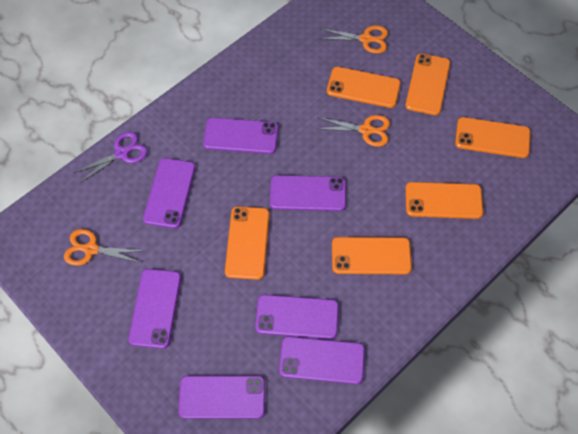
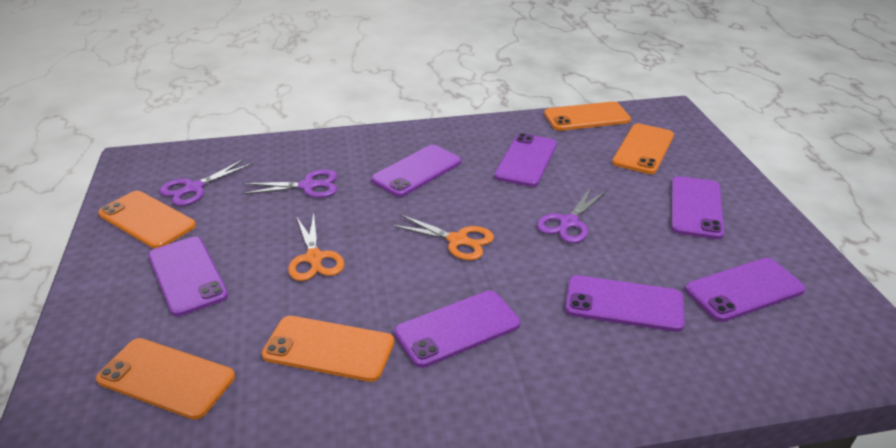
orange phone: [225,206,270,280] [327,67,401,108] [332,237,412,274] [405,53,450,115] [406,182,483,219] [455,117,531,158] = 6 -> [96,338,235,420] [98,191,196,249] [262,316,394,382] [544,101,631,131] [612,123,674,174] = 5
orange scissors: [64,229,144,266] [316,115,390,147] [319,25,388,54] = 3 -> [288,213,344,281] [391,214,494,260] = 2
purple scissors: [74,132,148,183] = 1 -> [159,159,253,206] [241,169,337,198] [537,187,607,243] = 3

